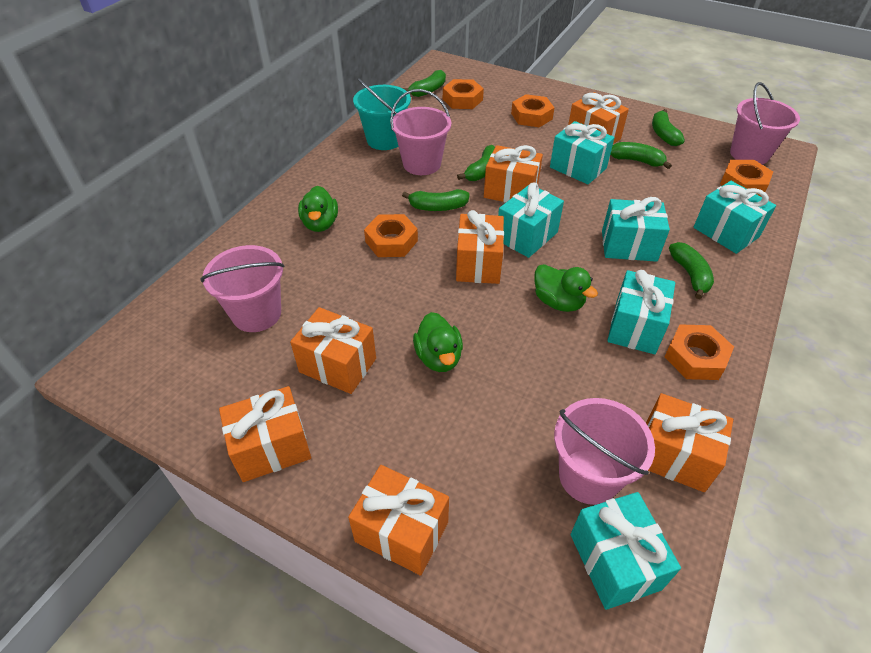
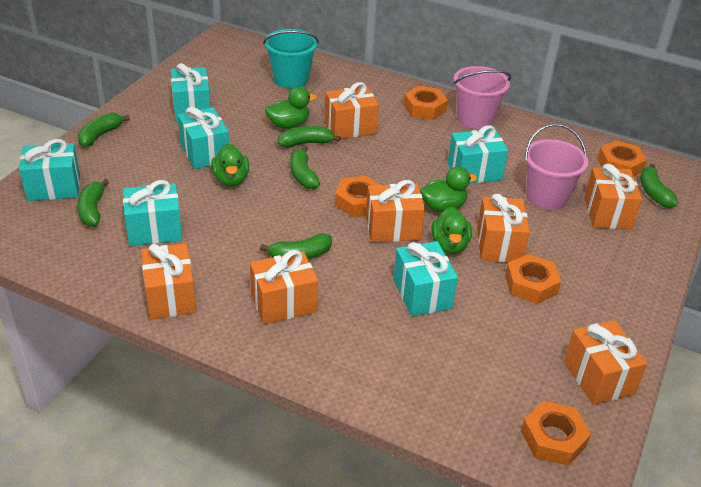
green duck: [298,186,338,232] [413,312,463,372] [534,264,598,312] = 3 -> [211,144,249,186] [265,87,317,129] [420,166,477,212] [431,207,472,254] = 4
pink bucket: [201,245,284,332] [390,89,451,175] [554,398,655,505] [730,82,800,165] = 4 -> [453,66,511,129] [525,124,589,210] = 2

